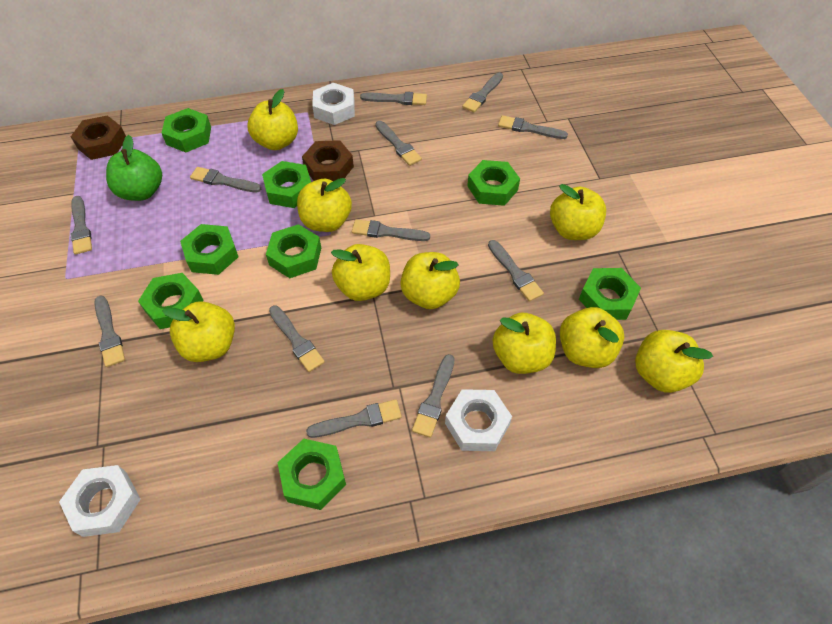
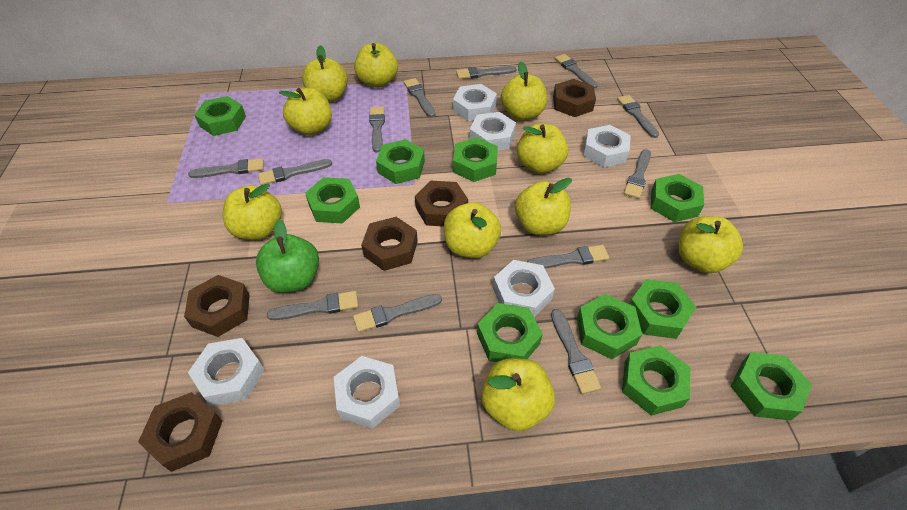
brown nut: [71,116,126,160] [302,140,354,181] = 2 -> [138,392,223,472] [184,275,250,337] [361,217,418,271] [415,181,468,227] [553,79,596,117] = 5
green nut: [138,273,203,329] [162,108,211,152] [180,224,238,275] [262,161,311,208] [266,224,321,278] [278,439,346,510] [467,160,520,206] [579,268,641,320] = 8 -> [194,96,246,136] [305,177,360,224] [376,139,425,184] [453,137,498,182] [477,303,543,362] [577,294,642,359] [622,345,691,416] [630,279,696,339] [651,174,704,222] [731,352,812,421] = 10
white nut: [59,465,141,537] [312,83,355,125] [445,389,512,451] = 3 -> [188,338,264,406] [334,356,400,429] [453,84,497,121] [470,112,516,151] [493,260,555,317] [583,125,631,168] = 6
yellow apple: [162,301,235,362] [248,89,298,150] [297,178,352,232] [331,244,390,301] [400,252,460,309] [493,313,556,374] [550,184,606,240] [560,307,624,368] [635,330,713,393] = 9 -> [223,184,282,240] [279,88,332,135] [302,45,348,103] [354,43,398,88] [444,202,501,258] [482,358,555,431] [501,62,547,121] [515,178,572,235] [517,124,568,174] [678,216,743,273] = 10

